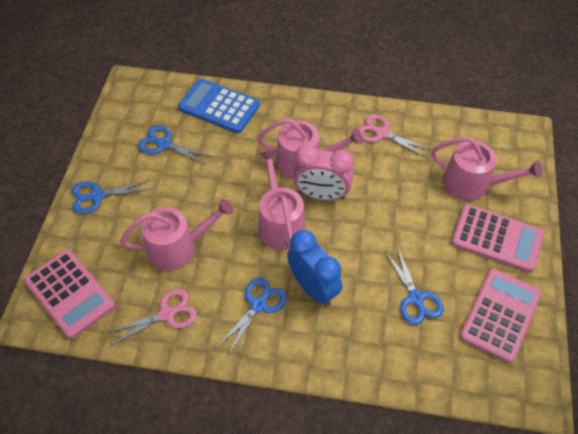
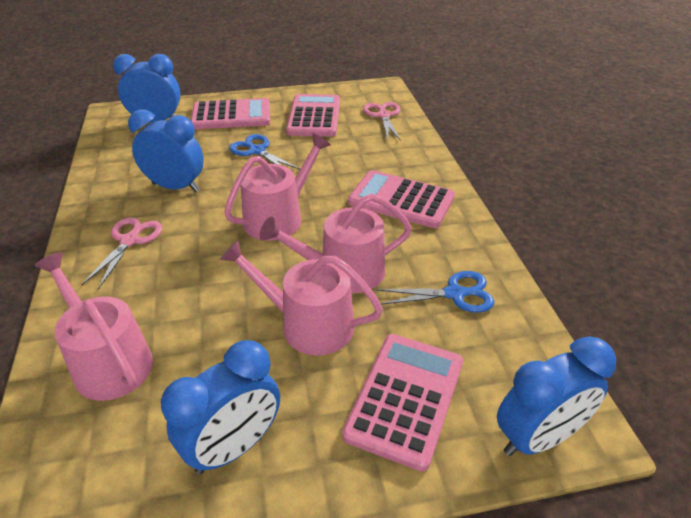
blue calculator: [178,79,260,133] = 1 -> none = 0
blue clock: [287,230,342,306] = 1 -> [113,54,181,122] [128,110,204,192] [161,340,280,474] [497,336,616,456] = 4
blue scissors: [71,180,152,214] [138,125,212,165] [216,278,287,354] [385,249,444,325] = 4 -> [229,134,300,169] [376,271,495,313] = 2
pink calculator: [24,250,115,339] [451,204,544,272] [460,269,541,363] = 3 -> [191,98,270,129] [286,94,340,137] [342,334,463,471] [348,170,455,228] = 4
pink clock: [293,144,354,200] = 1 -> none = 0

